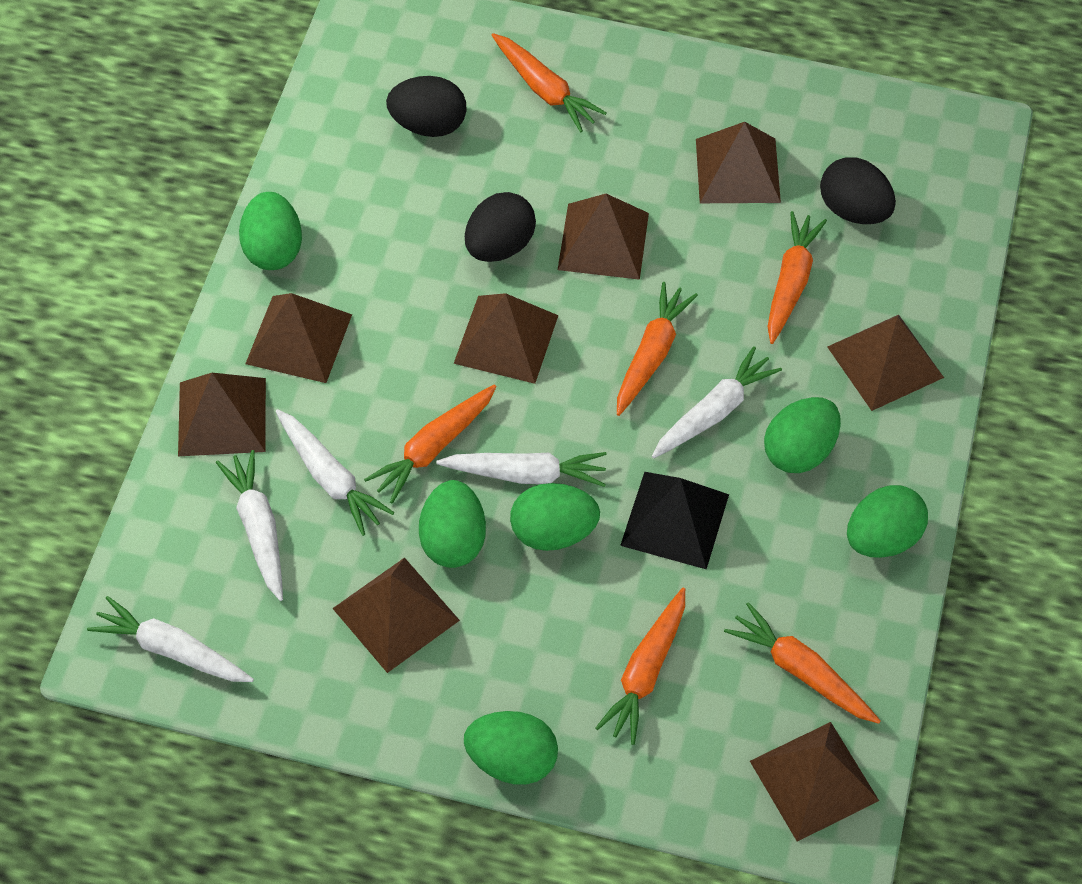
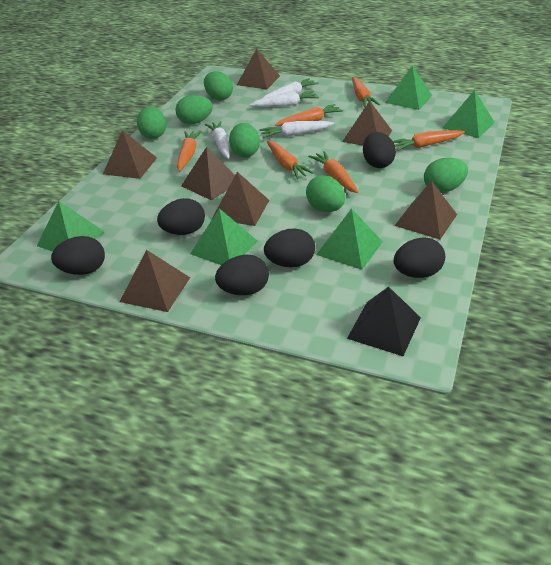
black egg: [386,76,466,137] [465,192,536,262] [820,157,896,224] = 3 -> [51,236,105,275] [157,198,205,235] [215,254,269,295] [264,228,315,267] [363,132,396,168] [394,237,445,278] = 6
brown pyramid: [178,373,266,456] [245,293,352,383] [332,558,460,673] [454,293,559,384] [558,194,649,280] [696,122,781,203] [750,722,879,841] [827,315,944,411] = 8 -> [103,130,157,179] [120,250,190,312] [181,147,235,200] [212,172,269,226] [237,49,280,89] [342,101,392,146] [395,181,457,239] = 7
green pyramid: none = 0 -> [37,201,105,252] [190,208,257,265] [316,208,383,270] [385,65,433,110] [442,90,495,138] = 5
white carrot: [87,596,254,682] [216,450,283,601] [276,409,394,536] [436,452,607,487] [652,346,782,458] = 5 -> [205,121,230,159] [250,91,319,107] [260,121,334,138] [262,78,319,99] = 4

